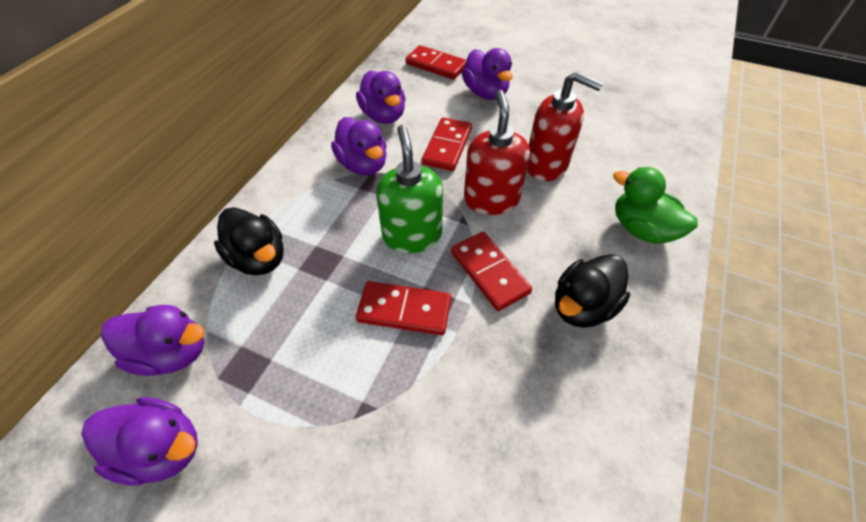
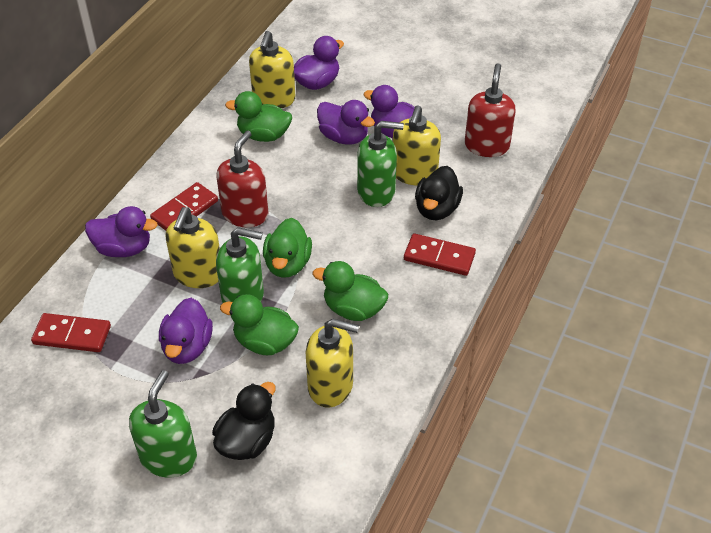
green duck: [613,167,698,244] = 1 -> [220,294,299,355] [225,91,292,142] [263,218,312,278] [313,261,388,321] = 4
green soap dispenser: [376,125,443,253] = 1 -> [129,370,197,477] [216,227,264,304] [357,121,404,207] = 3
red domino: [356,281,451,335] [405,45,466,79] [422,117,472,171] [451,232,532,311] = 4 -> [31,313,111,352] [150,182,218,231] [404,233,476,276] = 3
yellow soap dispenser: none = 0 -> [166,207,220,288] [249,31,295,108] [306,319,359,408] [393,105,441,185] = 4

